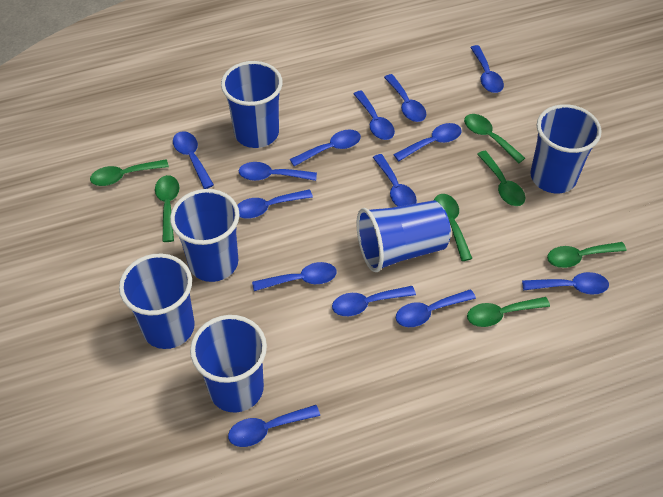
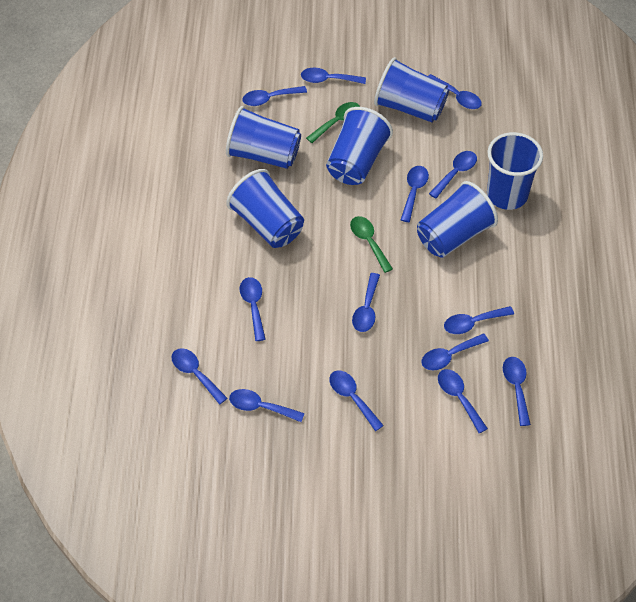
green spoon: [90,159,169,186] [155,175,179,242] [434,194,472,261] [464,114,525,164] [467,297,550,327] [477,151,525,206] [547,242,627,268] = 7 -> [306,102,360,143] [350,216,393,273] = 2

